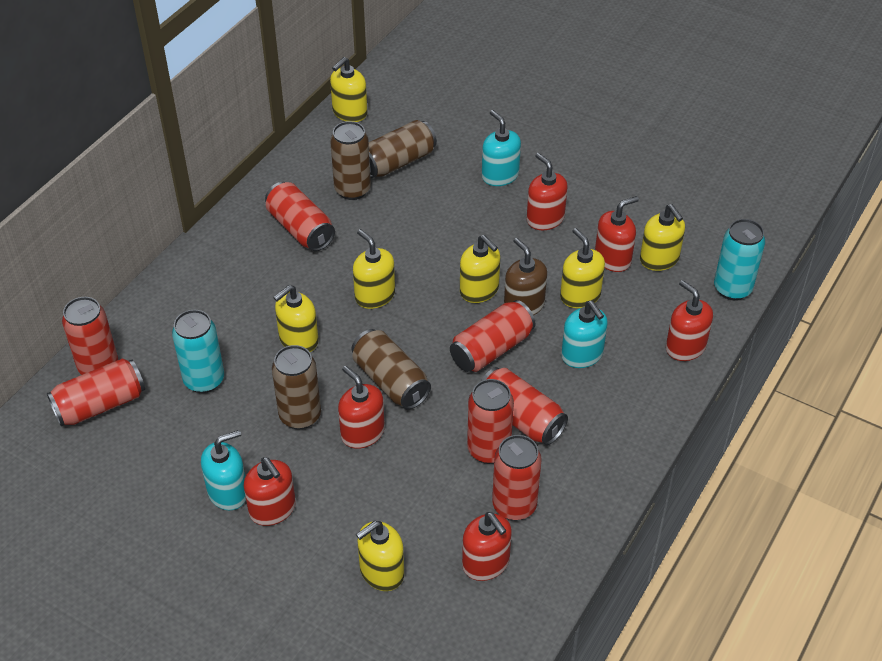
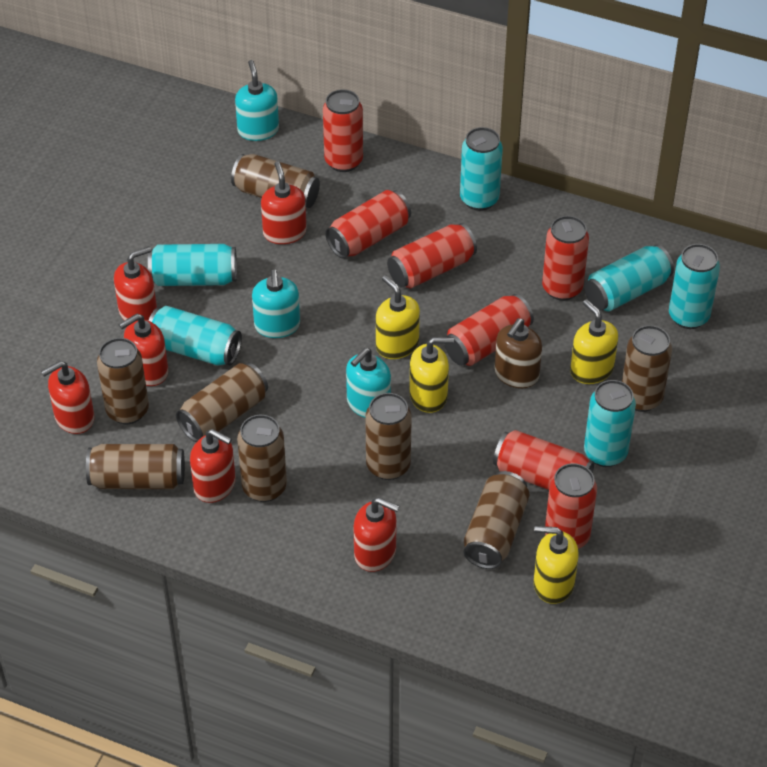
brown can: [272,345,321,429] [330,121,371,200] [351,329,431,409] [369,120,437,178] = 4 -> [86,444,185,489] [97,338,149,424] [176,363,268,442] [231,154,320,208] [237,415,287,502] [365,393,412,480] [464,471,530,569] [622,325,672,412] = 8
turquoise can: [172,310,224,393] [714,219,765,300] = 2 -> [148,244,237,286] [148,306,242,366] [460,127,503,211] [584,380,636,467] [585,245,674,311] [669,244,720,329] = 6
yellow soap dispenser: [273,285,318,352] [330,57,367,122] [353,229,395,309] [356,521,404,591] [460,235,500,303] [560,228,605,308] [640,204,685,271] = 7 -> [376,275,420,359] [410,337,454,413] [534,526,579,604] [570,299,618,384] = 4

